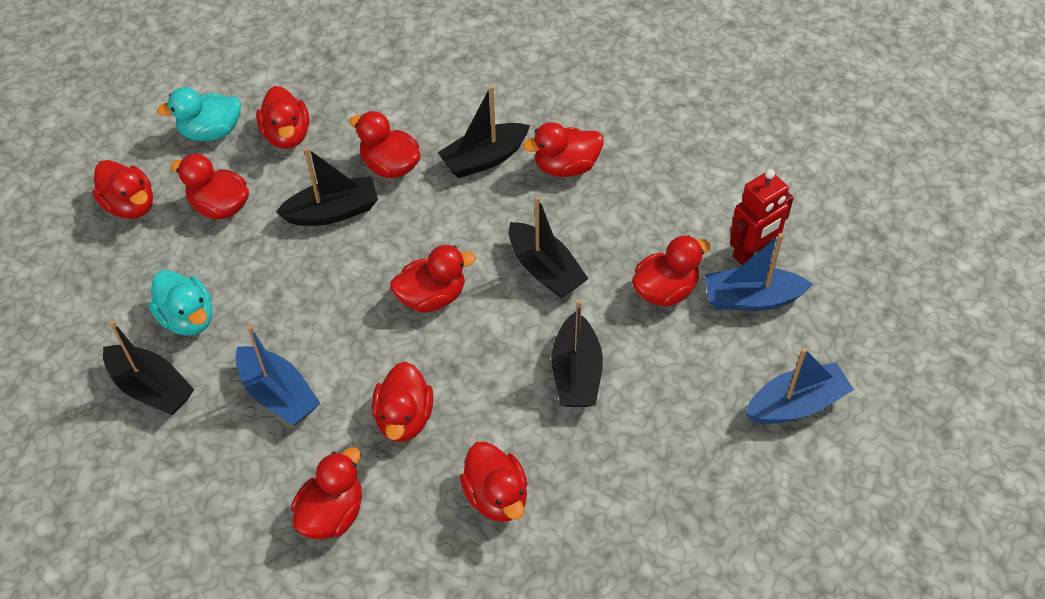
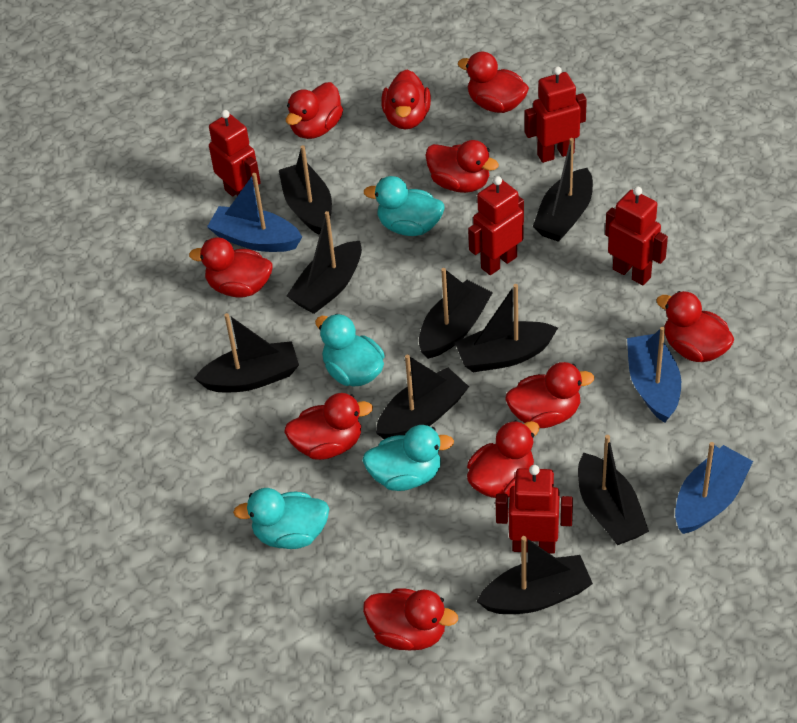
black boat: [103,320,195,415] [276,147,378,226] [437,86,530,178] [509,196,588,298] [551,300,603,407] = 5 -> [194,313,299,392] [279,145,332,235] [287,211,362,314] [376,354,469,439] [419,268,493,359] [455,284,558,372] [477,536,593,614] [533,138,593,242] [578,435,649,545] = 9
red robot: [730,169,794,265] = 1 -> [209,110,261,196] [468,176,524,275] [496,465,573,554] [525,66,587,163] [605,186,668,285] = 5
turquoise duck: [149,270,212,336] [157,87,241,141] = 2 -> [233,488,329,549] [315,314,385,386] [362,425,454,491] [364,176,445,236] = 4

